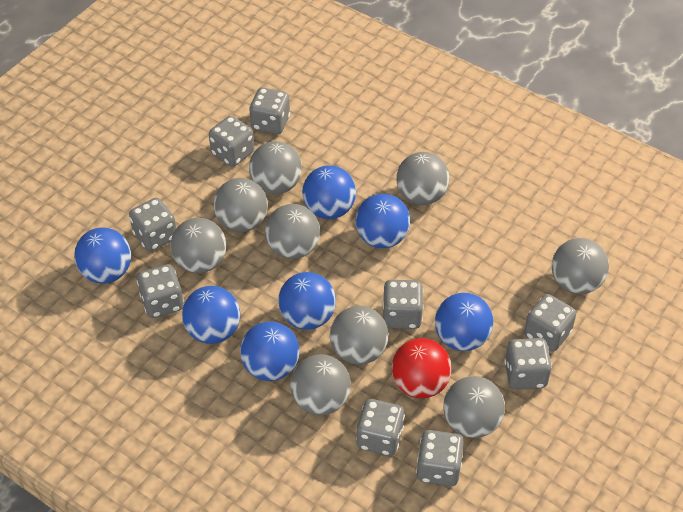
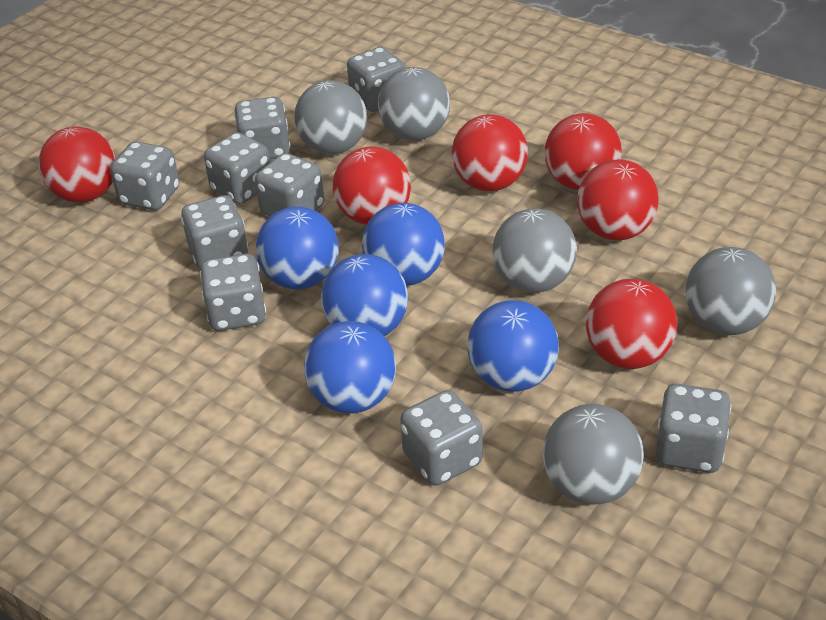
blue ball: [74,227,131,284] [182,286,240,344] [240,322,300,381] [278,272,336,330] [302,165,356,219] [356,194,410,248] [435,293,493,351] = 7 -> [256,206,339,289] [304,321,396,413] [321,254,408,336] [362,203,445,286] [467,300,559,392] = 5
grey ball: [170,218,227,273] [214,178,268,232] [249,141,302,194] [265,204,320,259] [291,354,351,415] [330,306,389,365] [396,152,450,205] [443,376,505,438] [552,238,609,294] = 9 -> [294,80,367,154] [378,67,450,141] [492,208,577,293] [543,404,644,505] [685,247,776,335] = 5
red ball: [392,338,452,398] = 1 -> [39,126,116,202] [333,146,411,225] [452,114,528,191] [544,113,622,190] [577,159,659,240] [586,279,677,369] = 6

